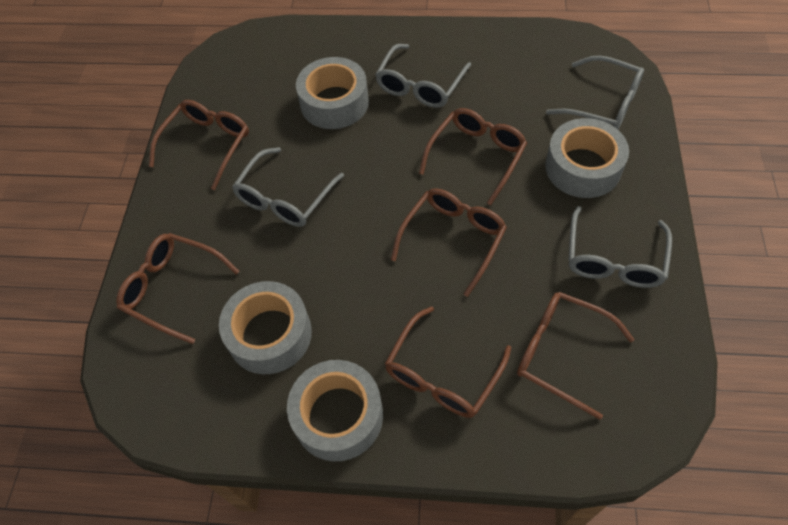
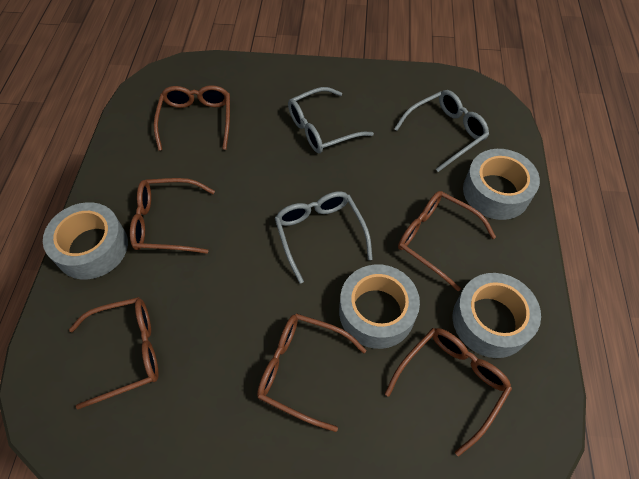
grey glasses: [232,147,344,227] [375,44,471,108] [546,56,644,129] [568,206,672,288] = 4 -> [275,191,373,284] [288,87,374,153] [394,90,489,172] = 3

